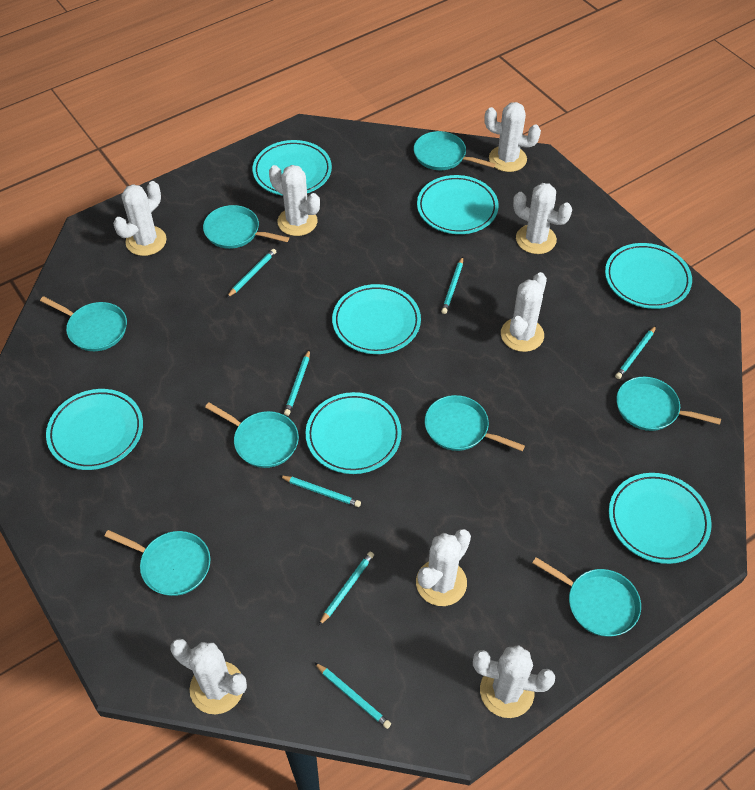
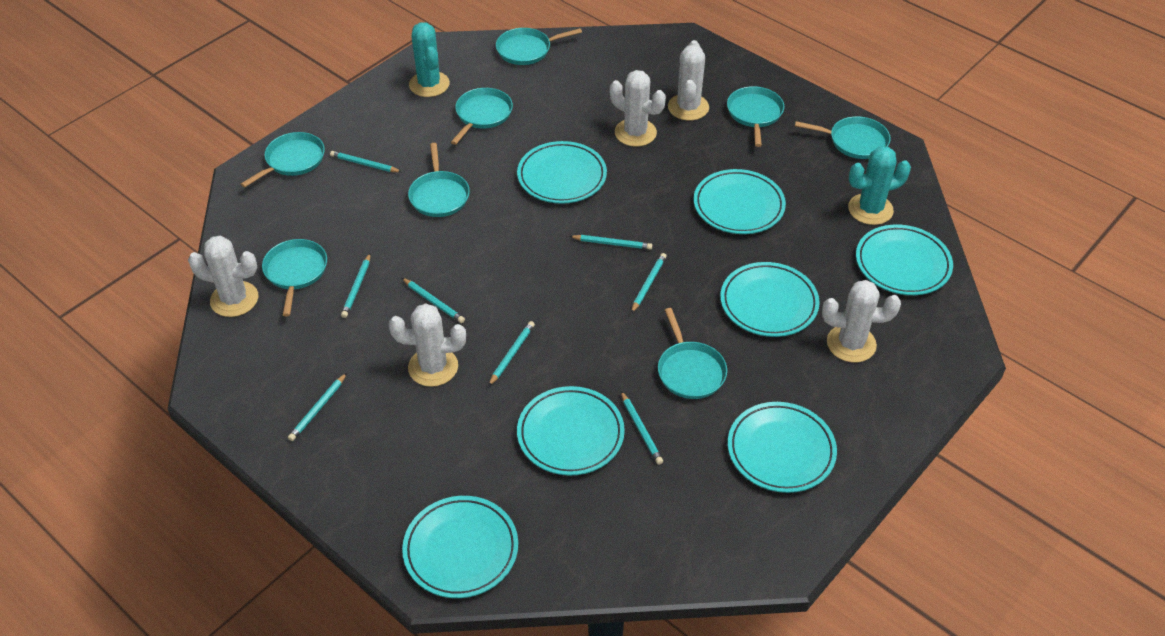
turquoise cactus: none = 0 -> [409,22,450,97] [848,146,911,225] = 2
turquoise pencil: [227,249,276,298] [280,476,361,507] [284,349,310,416] [314,662,391,729] [319,551,374,626] [441,257,463,314] [615,326,656,379] = 7 -> [288,373,347,441] [330,151,401,172] [341,254,371,318] [402,278,465,323] [488,321,535,387] [569,235,652,250] [621,391,663,465] [631,253,667,313] = 8
white cactus: [113,181,167,256] [170,638,247,714] [269,165,320,236] [416,529,471,606] [473,645,555,718] [485,102,541,172] [501,272,547,352] [513,183,572,254] = 8 -> [188,236,258,317] [389,304,466,387] [610,70,666,147] [668,40,709,121] [822,280,901,362] = 5

